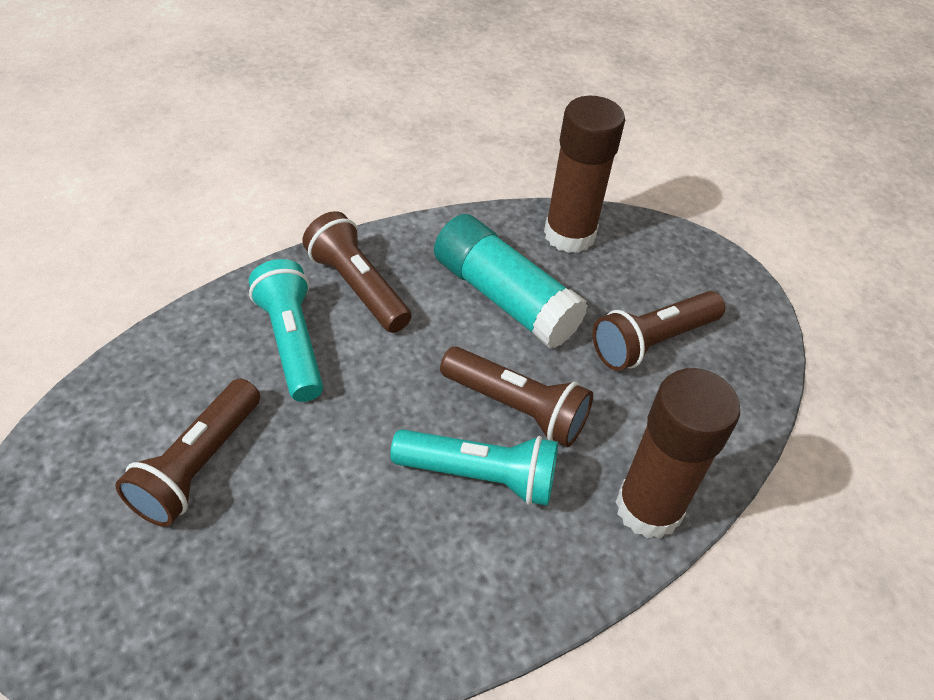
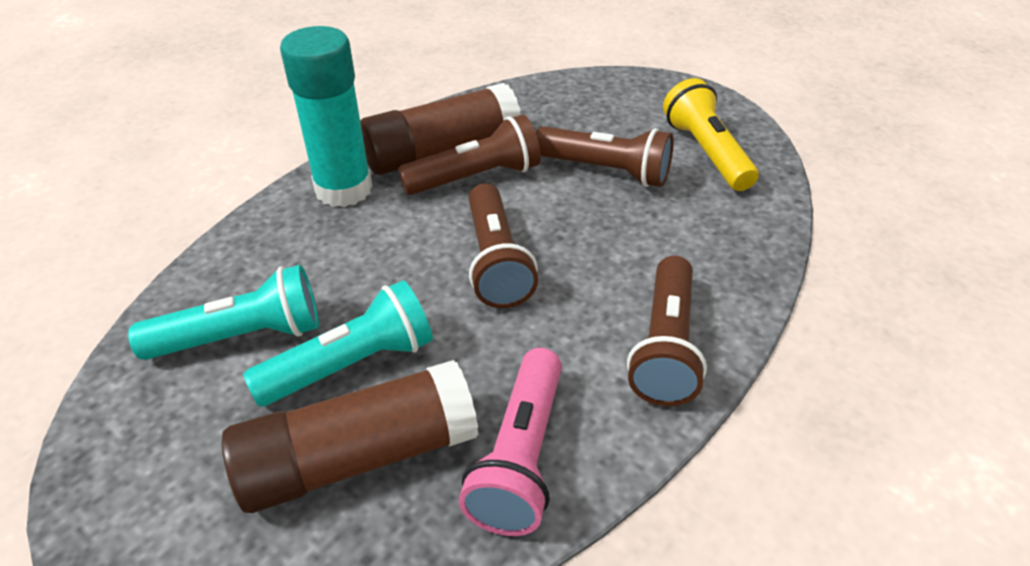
pink flashlight: none = 0 -> [459,348,562,536] = 1
yellow flashlight: none = 0 -> [663,78,759,191] = 1

